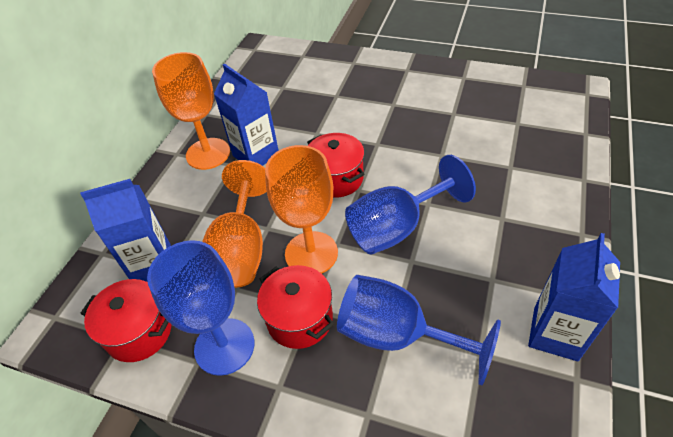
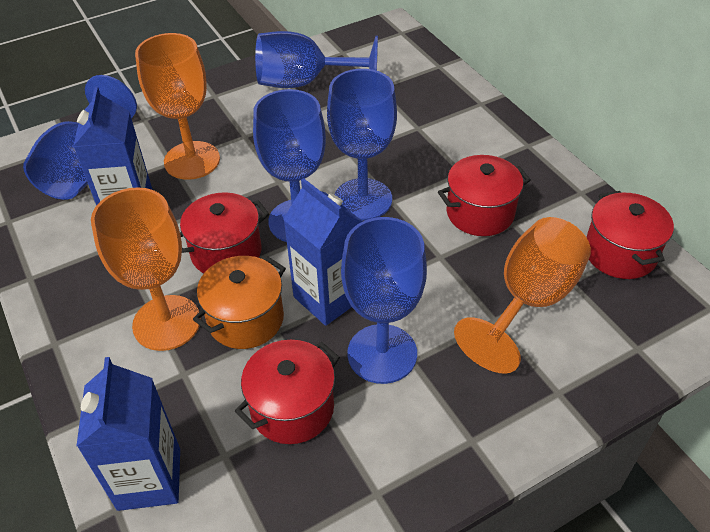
blue goblet: [147,240,254,376] [337,275,501,386] [345,155,476,255] = 3 -> [23,75,137,200] [253,89,326,242] [255,31,378,88] [327,69,397,221] [341,217,427,384] = 5
orange pot: none = 0 -> [193,256,286,349] = 1
red pot: [81,279,171,362] [257,265,334,349] [307,133,365,198] = 3 -> [180,192,269,273] [235,340,340,444] [438,155,531,236] [586,191,674,279] = 4

